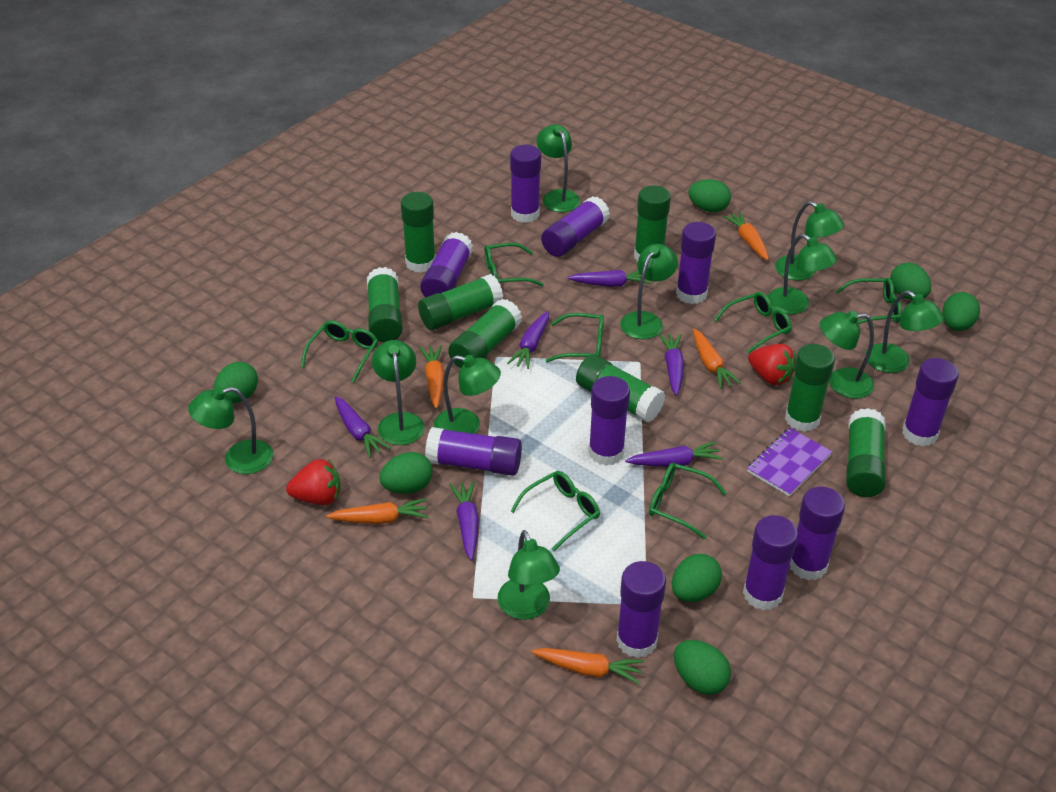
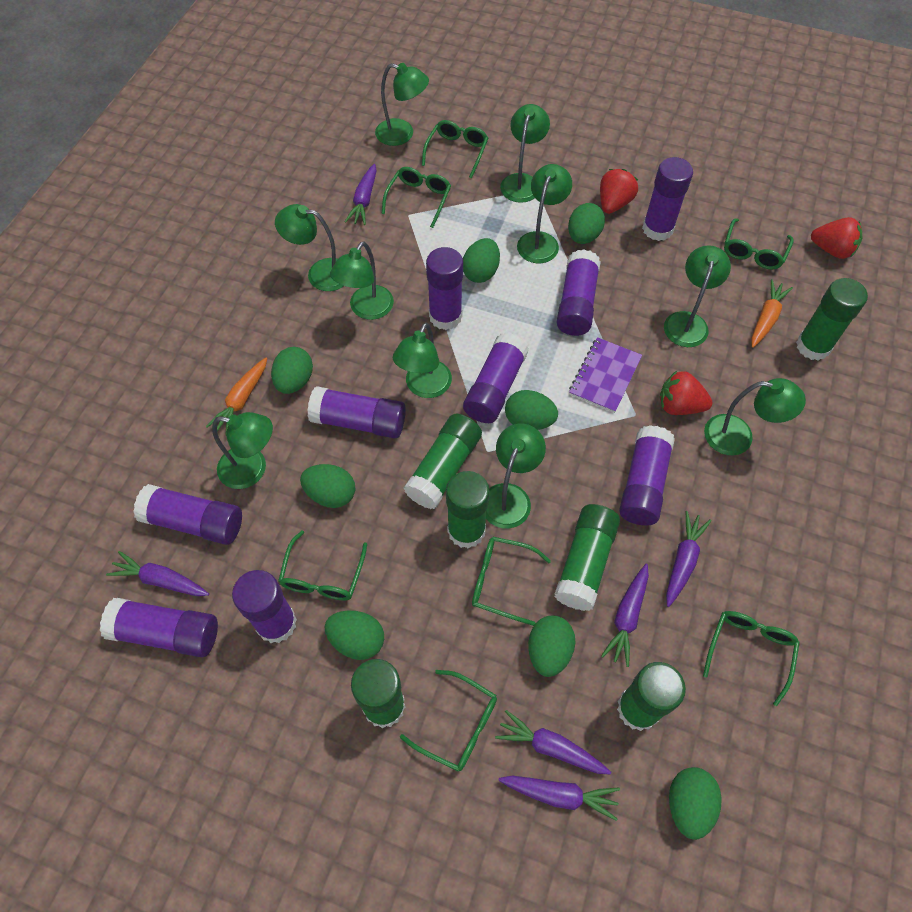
green egg: [214,362,258,403] [379,452,433,494] [672,554,722,602] [674,640,731,695] [688,179,731,212] [890,263,931,300] [942,292,980,331] = 7 -> [271,347,313,394] [300,464,355,508] [325,611,384,660] [463,238,500,283] [505,390,558,430] [528,616,576,677] [568,203,605,244] [669,767,722,840] = 8
green glue stick: [367,267,403,342] [401,192,436,273] [418,274,503,330] [448,299,522,368] [576,354,665,422] [634,185,671,262] [785,344,835,432] [846,408,886,497] = 8 -> [351,659,405,728] [404,414,482,509] [446,471,490,548] [554,504,620,611] [617,662,686,731] [796,278,868,360] = 6
orange carrot: [326,498,429,524] [419,345,444,409] [531,648,644,685] [693,329,741,389] [723,212,769,260] = 5 -> [206,358,267,435] [751,279,793,348] = 2
purple glue stick: [420,232,473,297] [425,427,522,476] [510,145,541,223] [541,196,610,257] [588,376,630,466] [616,561,666,658] [676,222,716,304] [743,515,798,610] [790,487,845,581] [902,358,959,446] = 10 -> [100,598,218,657] [133,484,242,545] [232,570,297,643] [307,386,406,438] [426,247,463,330] [463,333,529,423] [557,249,601,336] [619,425,675,525] [642,157,693,241] = 9
red strawberry: [286,459,341,505] [748,344,796,385] = 2 -> [600,169,638,214] [659,371,713,415] [811,217,862,259] = 3

